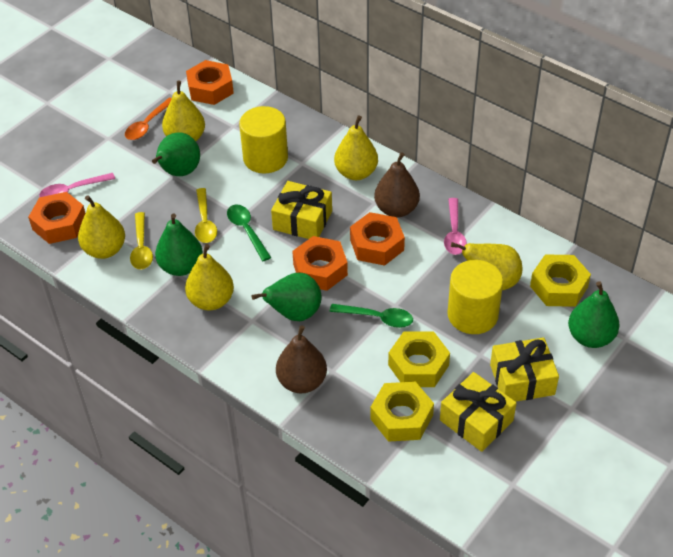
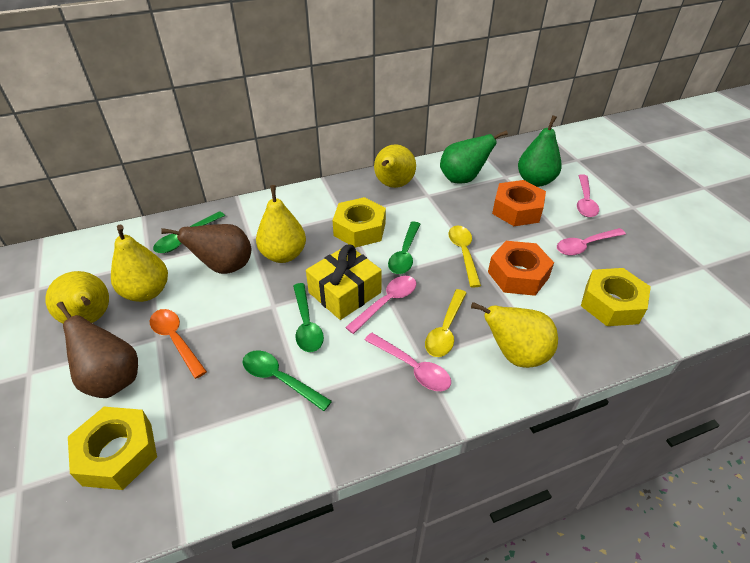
green pear: [152,132,200,176] [155,214,203,276] [252,273,322,321] [568,281,620,348] = 4 -> [440,130,508,184] [518,115,562,187] = 2
green spoon: [227,205,271,261] [329,304,413,328] = 2 -> [153,211,225,253] [242,350,332,411] [293,283,324,352] [388,222,420,274] = 4
orange nut: [28,192,86,244] [186,60,234,105] [292,236,348,291] [350,212,405,265] = 4 -> [488,241,554,296] [492,180,546,226] = 2
pink spoon: [39,173,115,197] [444,198,467,255] = 2 -> [345,276,416,334] [365,333,451,391] [557,228,626,256] [577,174,599,217] = 4
yellow cylinder: [239,106,288,174] [447,260,503,334] = 2 -> none = 0
yellow gift: [271,181,332,239] [440,372,517,452] [490,337,559,402] = 3 -> [306,245,382,320] = 1

